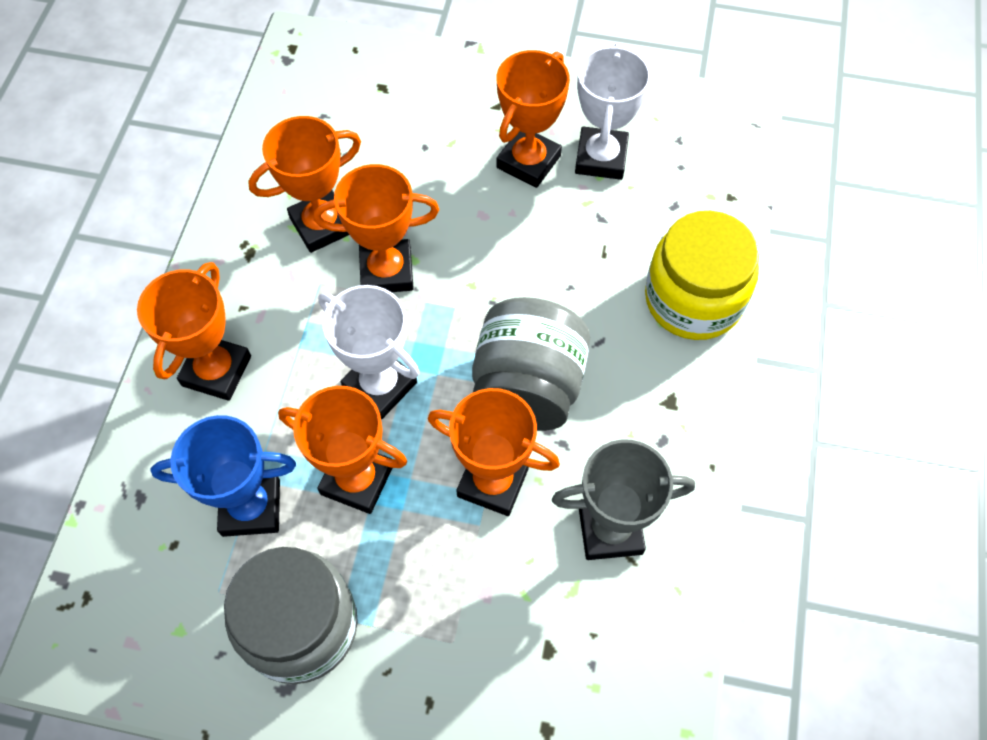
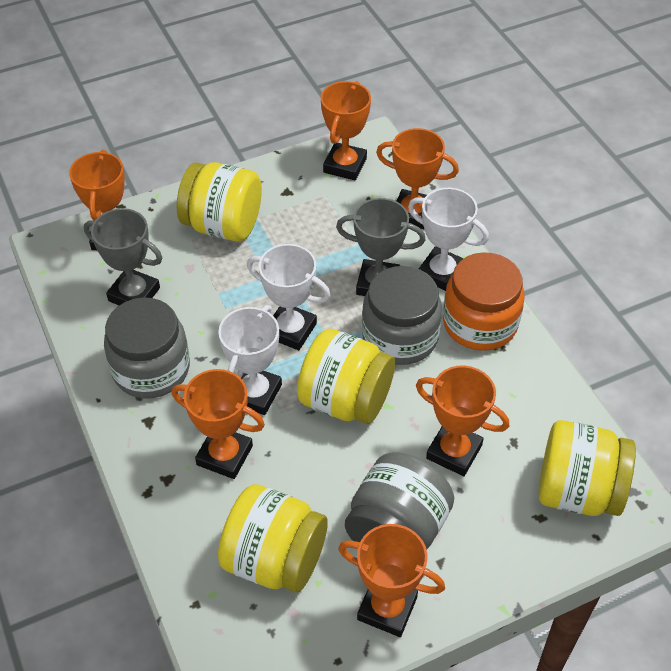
blue trophy: [150,415,296,537] = 1 -> none = 0
grey jar: [224,547,358,684] [472,297,590,431] = 2 -> [104,297,190,399] [345,453,454,550] [362,266,442,365] = 3
grey trophy: [552,440,695,560] = 1 -> [84,208,162,305] [336,198,426,296] = 2
orange jar: none = 0 -> [443,252,525,351] = 1
white trophy: [318,285,420,419] [575,43,651,180] = 2 -> [218,305,282,415] [247,244,331,350] [408,188,489,291] = 3
yellow jar: [645,211,759,340] = 1 -> [177,162,262,242] [218,484,328,593] [297,329,395,424] [538,420,636,516] = 4

